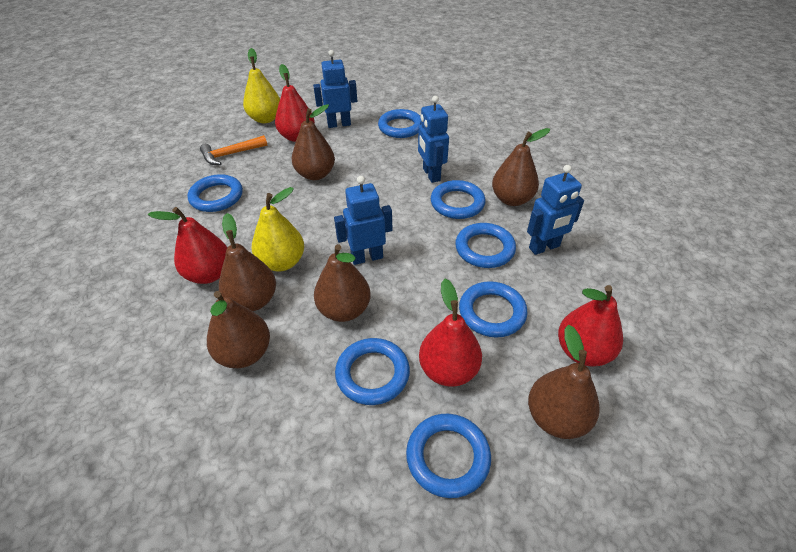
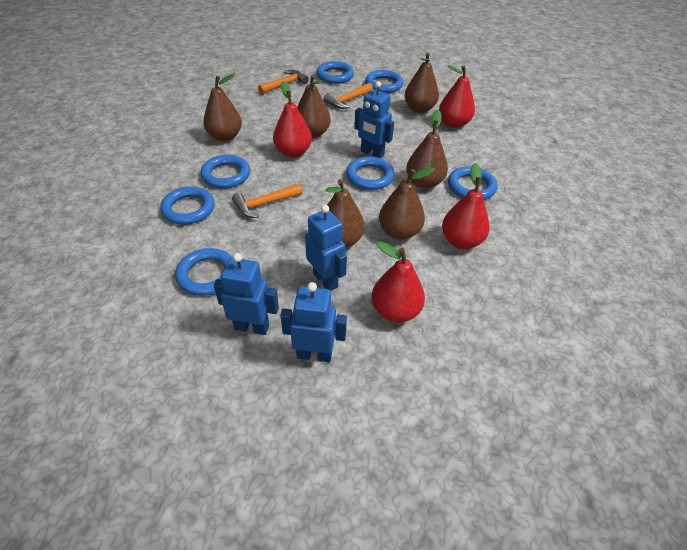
orange hammer: [200,135,267,165] = 1 -> [232,184,302,218] [258,70,309,94] [324,83,373,109] = 3
yellow pear: [243,48,280,123] [252,187,304,272] = 2 -> none = 0

